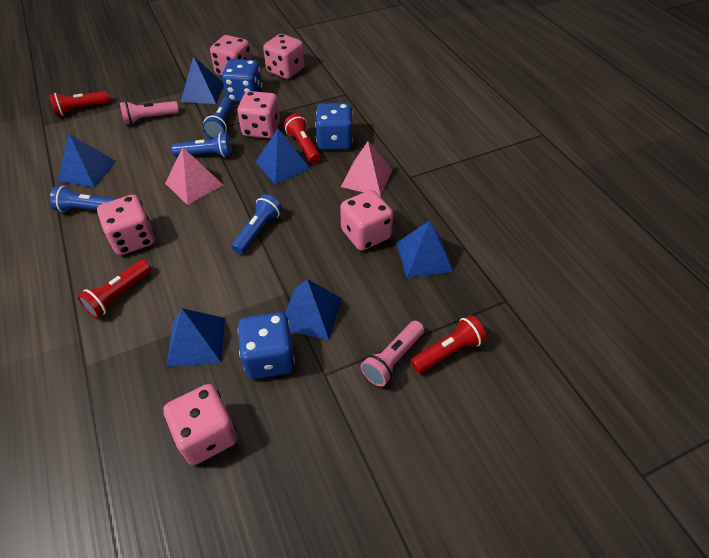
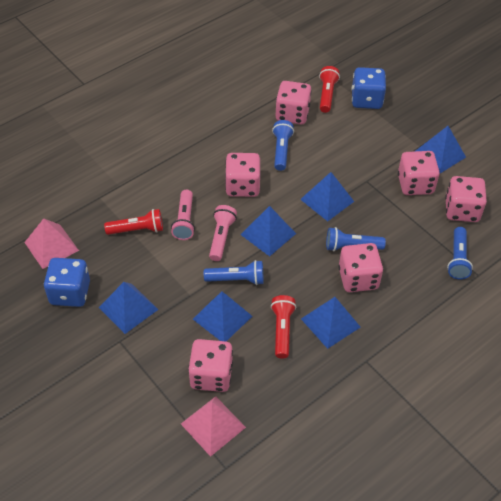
blue dice: [222,59,262,102] [238,312,295,379] [315,103,353,150] = 3 -> [44,258,90,307] [351,67,386,109] = 2
red flashlight: [49,91,110,116] [78,260,151,318] [284,114,320,163] [410,315,487,373] = 4 -> [104,209,163,235] [271,295,296,359] [319,66,340,113] = 3

